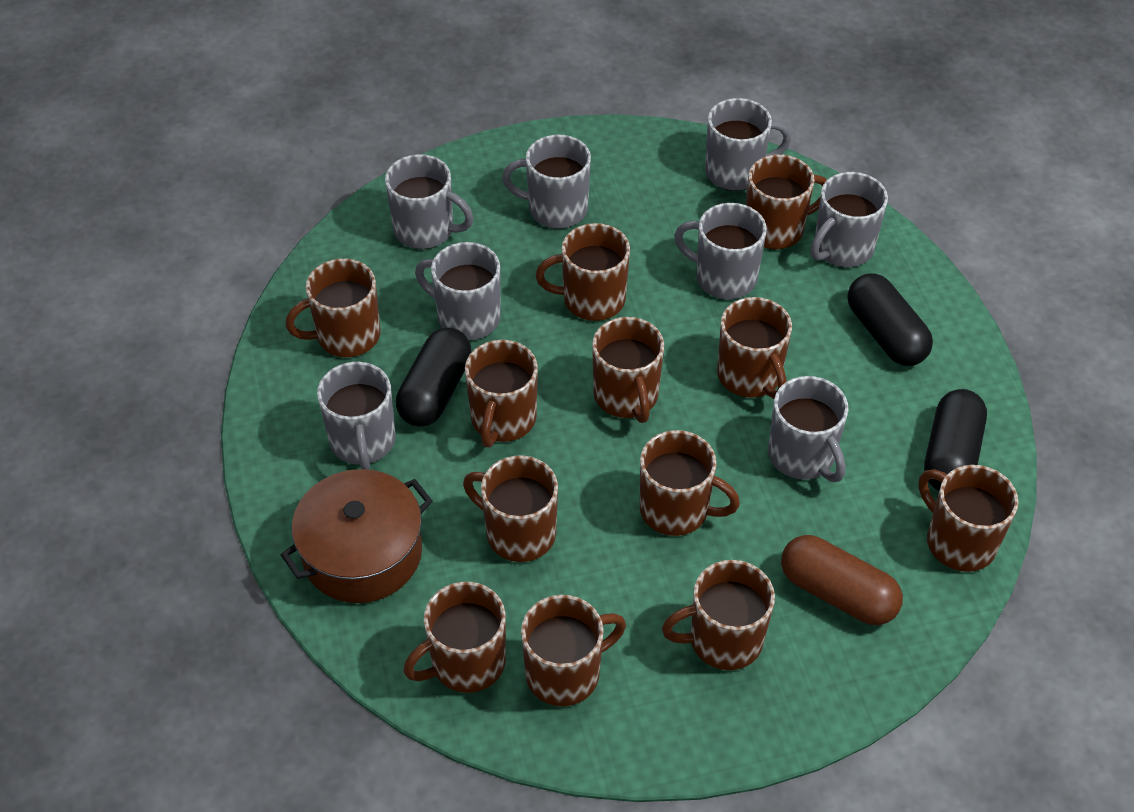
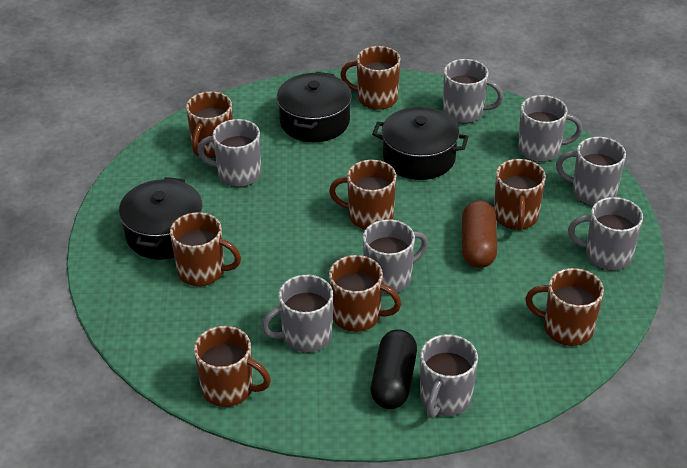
black capsule: [396,328,472,426] [848,273,933,366] [924,389,987,491] = 3 -> [371,329,417,409] = 1
black pot: none = 0 -> [119,177,203,260] [277,72,352,142] [372,107,469,180] = 3
brown mug: [285,258,381,357] [403,582,506,693] [463,456,558,562] [465,340,538,448] [521,595,626,706] [536,223,630,321] [592,317,664,423] [640,430,740,536] [662,560,775,670] [717,297,792,399] [746,155,827,249] [919,465,1018,572] = 12 -> [170,212,241,286] [186,91,233,158] [194,326,271,407] [329,160,396,230] [329,255,401,332] [340,46,400,110] [494,159,546,231] [525,268,604,346] = 8
brown pot: [281,469,432,603] = 1 -> none = 0

